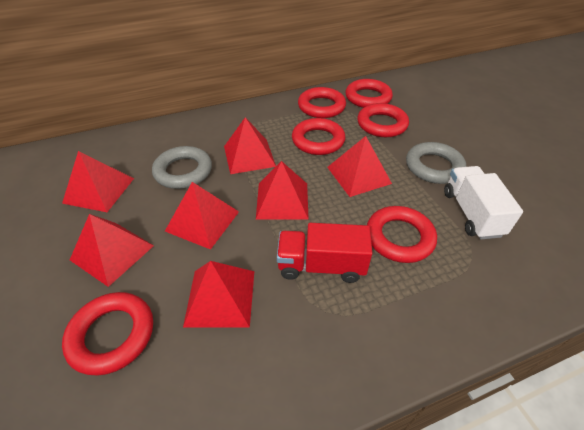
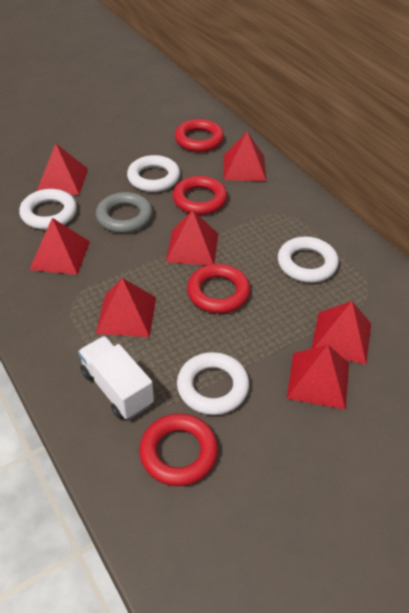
grey ring: [152,146,212,189] [406,142,466,184] = 2 -> [96,192,153,233] = 1
red ring: [62,292,153,375] [292,118,346,155] [298,87,346,118] [345,79,393,108] [357,103,409,137] [367,206,437,263] = 6 -> [139,413,218,486] [173,176,227,215] [175,119,224,152] [187,264,251,314] = 4
red truck: [277,223,372,283] = 1 -> none = 0
white ring: none = 0 -> [19,189,77,230] [127,155,180,192] [177,352,249,415] [278,237,339,283] = 4

